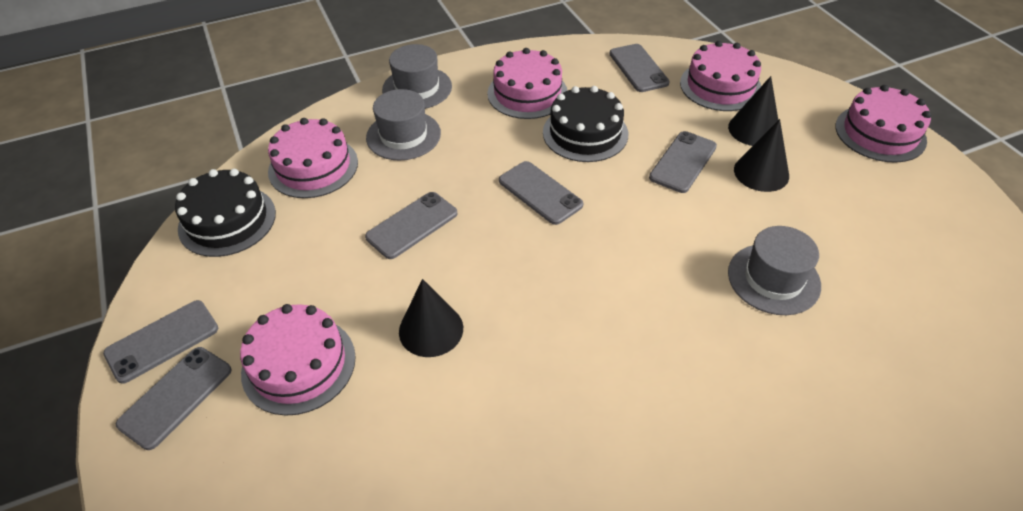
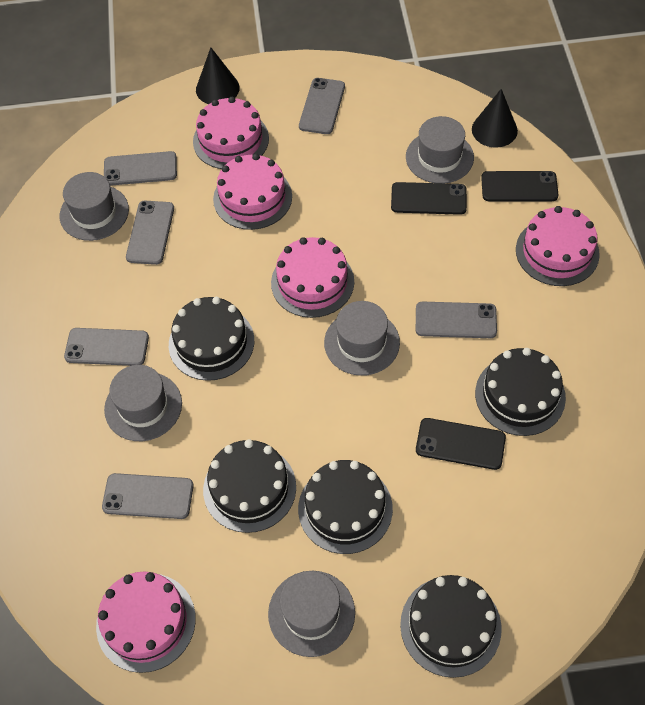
black cake: [175,169,276,257] [543,86,628,162] = 2 -> [169,297,254,381] [203,440,296,533] [298,460,393,554] [400,575,502,678] [475,348,566,436] = 5
black cone: [399,279,463,357] [728,76,778,146] [734,119,789,192] = 3 -> [196,48,240,104] [472,89,518,148] = 2
black phone: none = 0 -> [391,182,467,215] [416,418,506,470] [481,171,558,201] = 3
grey hat: [366,89,441,160] [382,44,452,109] [728,226,821,315] = 3 -> [60,172,129,241] [104,365,182,441] [268,571,355,657] [324,301,400,376] [406,116,474,183] = 5

